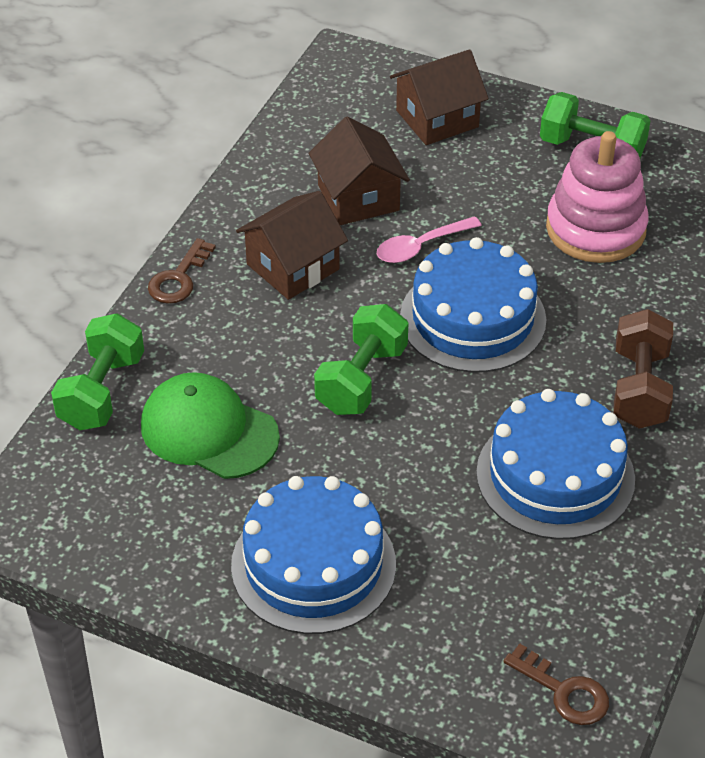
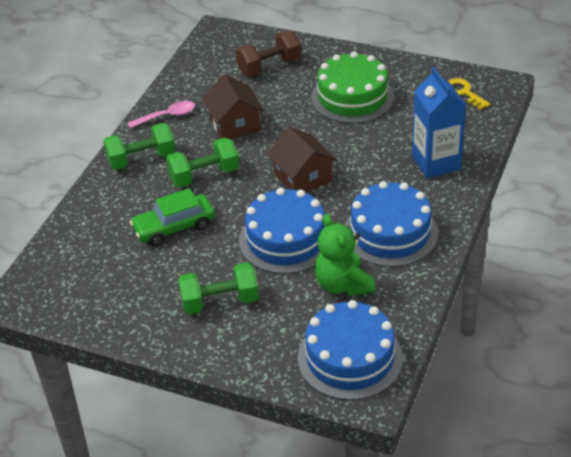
blue carton: none = 0 -> [412,67,466,178] = 1
brown house: [236,191,348,300] [309,117,410,225] [390,49,489,145] = 3 -> [202,74,264,139] [267,126,337,193] = 2
brown key: [148,238,216,304] [503,643,609,725] = 2 -> none = 0
green cake: none = 0 -> [311,51,394,124] = 1
green cap: [141,372,280,479] = 1 -> none = 0
green car: none = 0 -> [130,188,215,246] = 1
green teddy bear: none = 0 -> [315,214,375,296] = 1
pink stacking toy: [546,131,649,263] = 1 -> none = 0
yellow key: none = 0 -> [448,78,490,110] = 1

